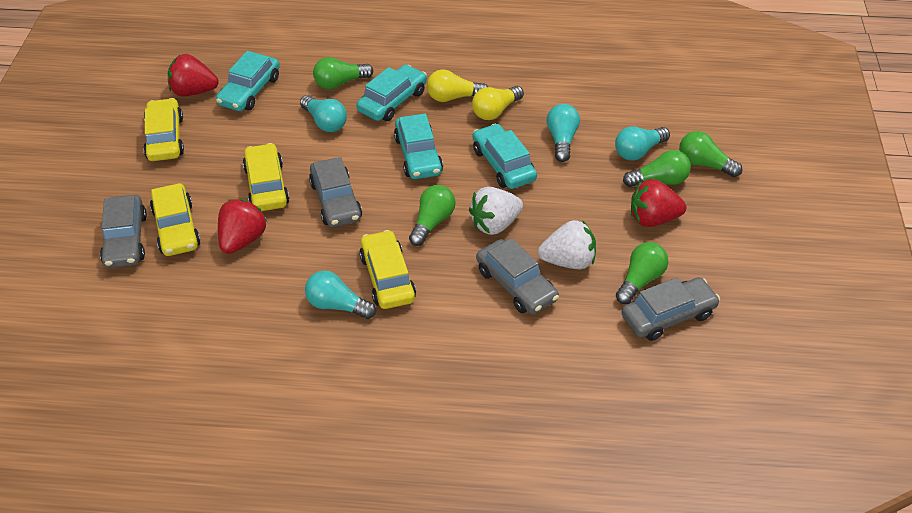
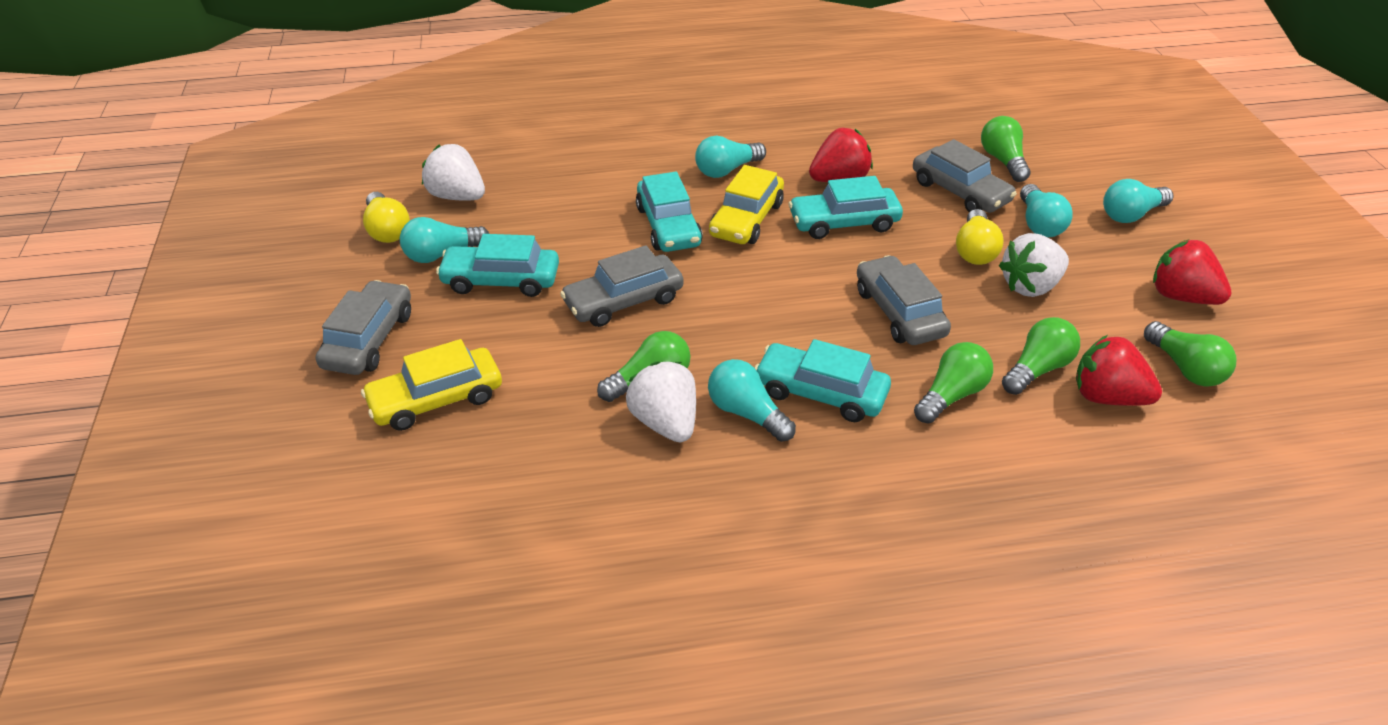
turquoise light bulb: [300,95,347,132] [305,271,376,319] [547,104,580,162] [615,126,670,161] = 4 -> [400,217,489,263] [695,136,766,178] [708,359,796,442] [1020,184,1073,237] [1103,179,1173,223] = 5
white strawberry: [469,187,523,235] [538,220,596,269] = 2 -> [422,144,485,201] [626,361,696,442] [999,233,1069,297] = 3
yellow car: [143,98,184,161] [150,183,200,256] [243,143,289,211] [359,230,416,309] = 4 -> [361,339,502,431] [709,165,784,244] = 2

